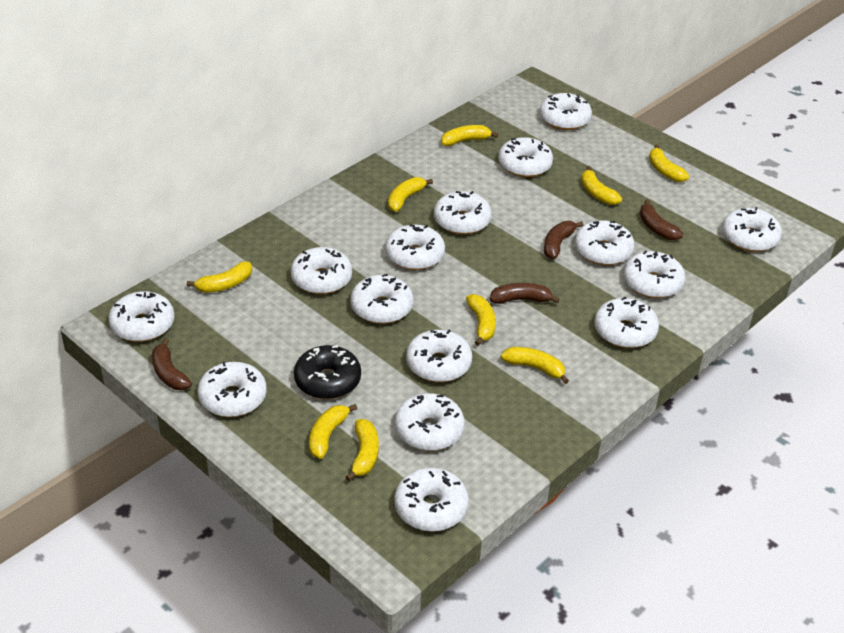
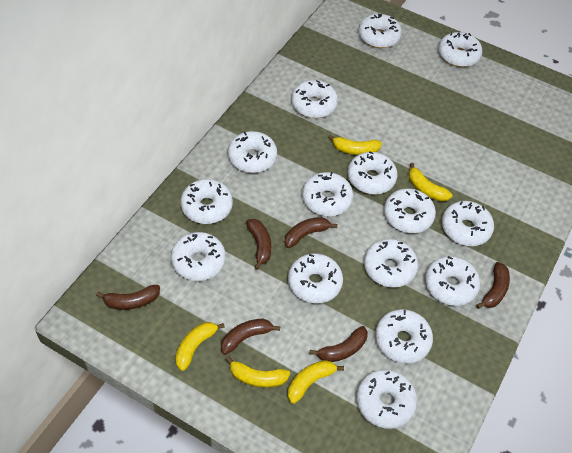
black donut: [294,345,361,399] = 1 -> none = 0
brown banana: [152,338,192,390] [490,283,560,304] [544,221,583,259] [640,199,683,240] = 4 -> [96,285,160,310] [221,319,280,355] [246,219,271,270] [284,217,338,248] [310,326,368,362] [476,262,510,309] = 6
yellow banana: [187,261,252,293] [309,404,357,459] [346,419,379,481] [388,177,433,212] [441,125,498,146] [466,294,496,346] [501,347,569,384] [581,166,622,205] [649,144,689,182] = 9 -> [175,322,225,371] [225,356,290,388] [288,360,344,404] [328,134,382,155] [409,163,453,201] = 5

